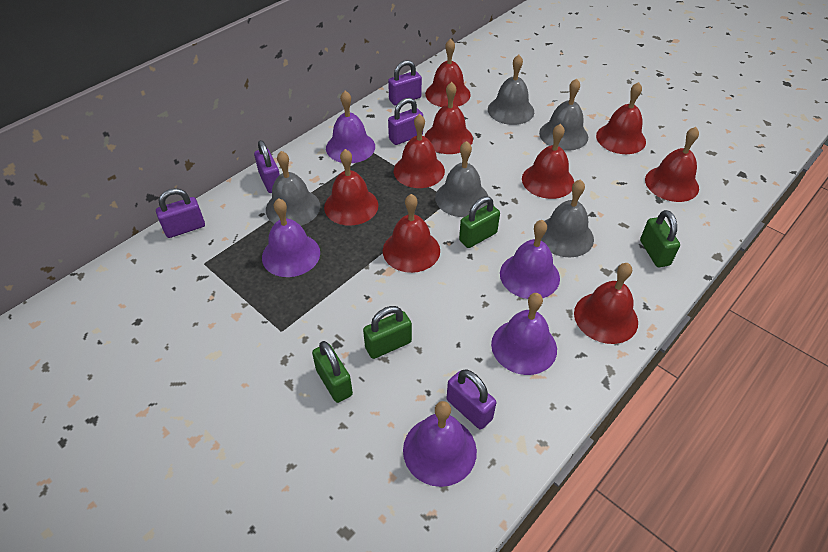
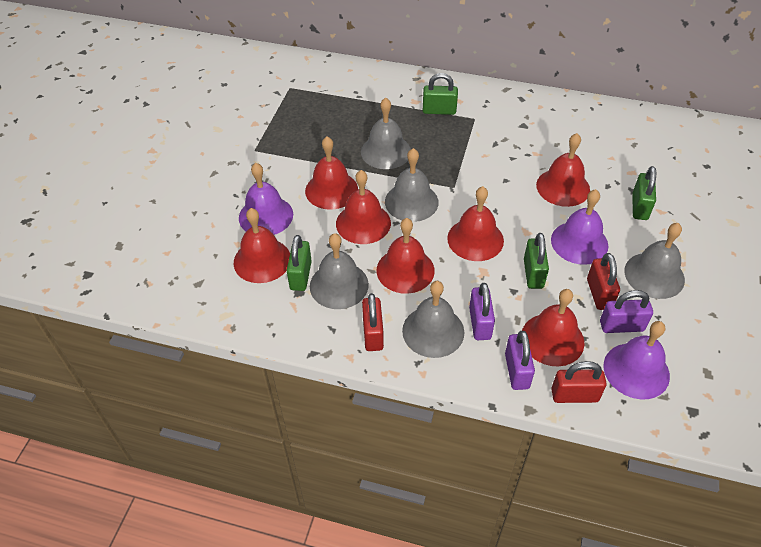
purple bell: [262,198,320,277] [326,91,375,163] [403,401,477,487] [491,293,557,375] [500,220,560,299] = 5 -> [239,163,293,235] [551,189,609,265] [604,321,670,399] = 3
purple padlock: [156,188,205,238] [254,140,280,193] [388,60,422,105] [388,98,423,145] [447,370,496,429] = 5 -> [469,283,495,340] [505,331,535,390] [600,290,653,333] = 3
red bell: [324,149,378,226] [383,194,440,273] [394,114,445,188] [425,39,471,107] [425,82,473,154] [522,124,574,199] [574,263,638,344] [596,82,646,154] [645,127,699,202] = 9 -> [234,208,290,283] [305,137,358,210] [336,170,391,244] [377,218,435,294] [447,186,504,261] [522,289,585,366] [536,133,590,207] = 7
red padlock: none = 0 -> [362,293,384,351] [551,361,607,403] [587,253,620,310] = 3

